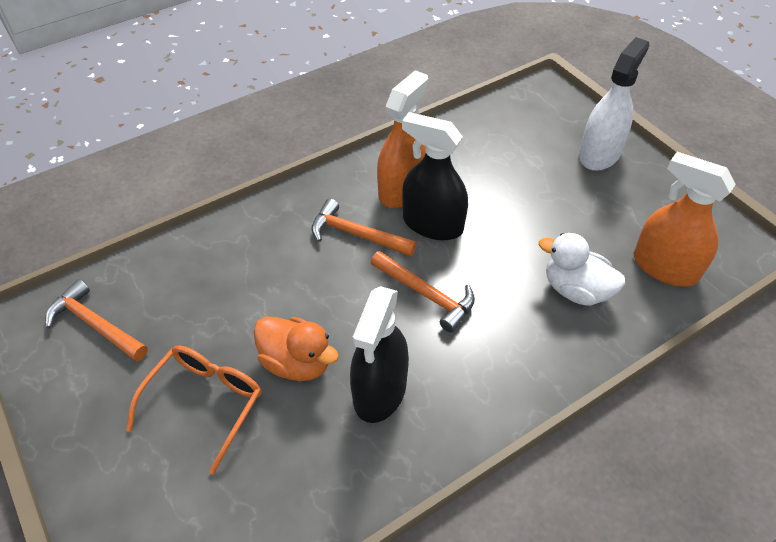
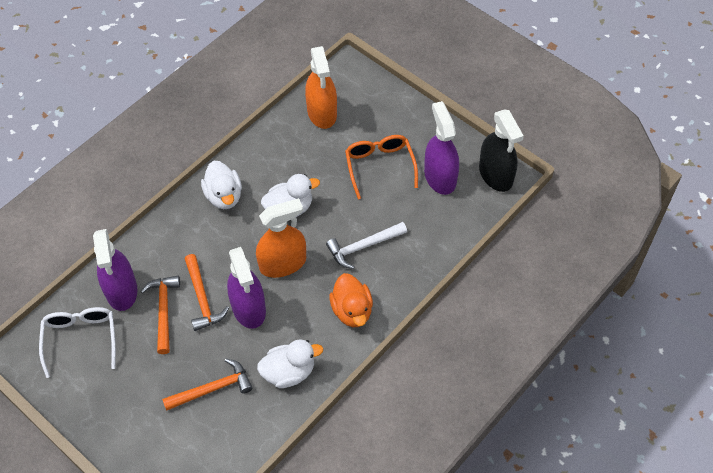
black spray bottle: [350,286,409,423] [402,112,468,240] = 2 -> [479,109,524,192] = 1
purple spray bottle: none = 0 -> [93,229,138,311] [227,247,266,329] [424,101,459,195] = 3
white duck: [539,233,625,306] = 1 -> [201,161,242,209] [257,339,323,388] [261,174,320,217] = 3
white glasses: none = 0 -> [39,307,116,378] = 1
white hammer: none = 0 -> [326,222,407,269] = 1
white spray bottle: [579,37,649,171] = 1 -> none = 0

